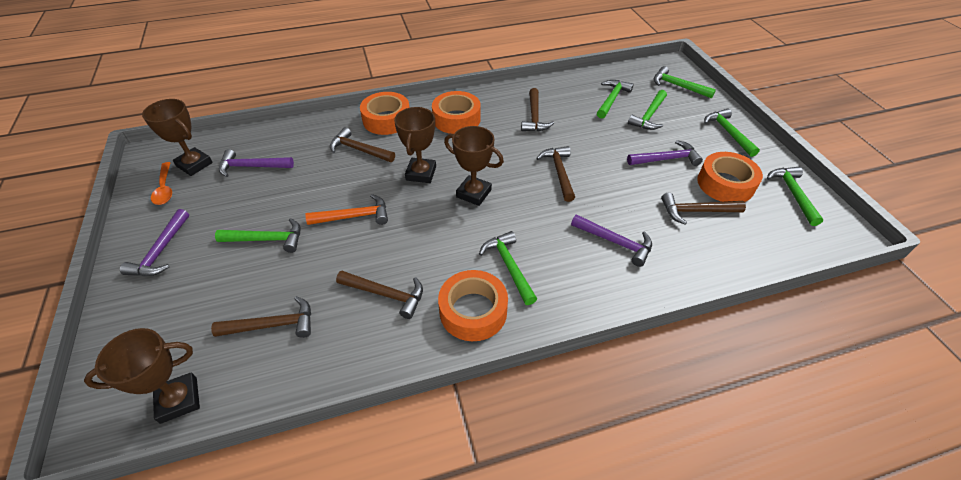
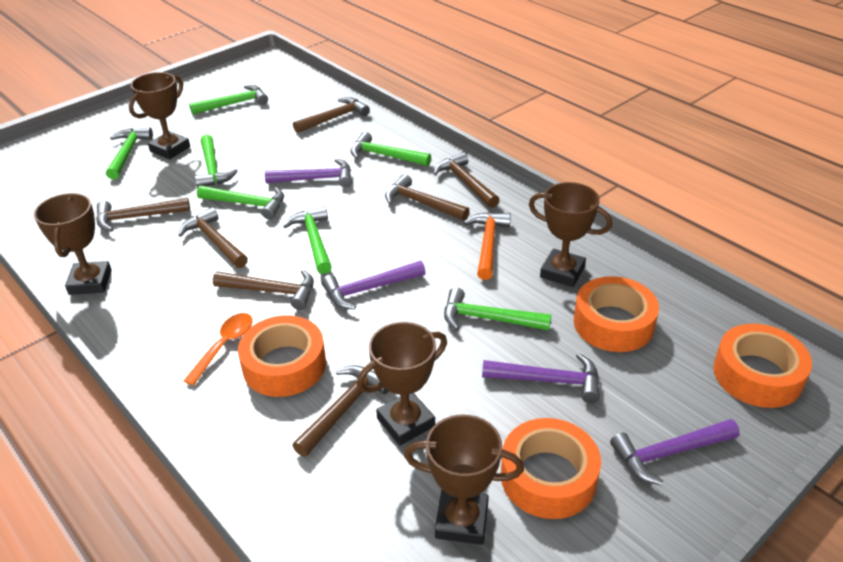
brown hammer: [211,296,311,338] [330,127,395,162] [336,271,423,319] [521,88,554,131] [536,146,575,202] [661,193,746,225] = 6 -> [96,198,190,232] [178,207,248,268] [213,269,314,310] [292,365,389,457] [293,97,370,133] [385,174,470,221] [433,152,499,208] = 7
brown trophy: [84,328,200,424] [142,99,213,176] [394,107,436,183] [444,126,504,206] = 4 -> [34,193,112,295] [129,72,190,159] [357,322,447,446] [404,414,524,545] [529,182,612,287] = 5

